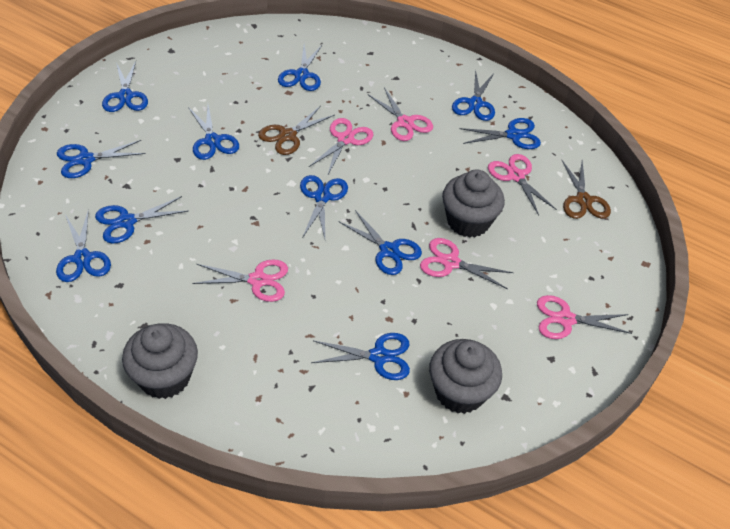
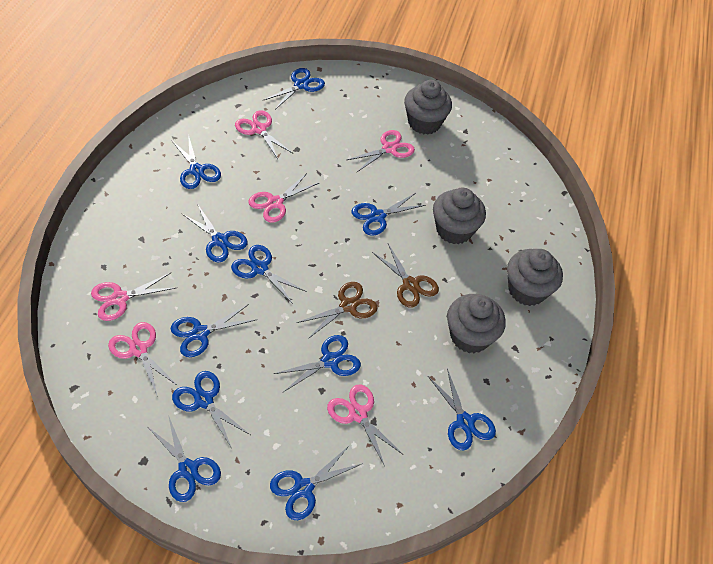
grey cupcake: [122,323,198,399] [429,339,502,414] [442,170,505,238] = 3 -> [404,80,452,134] [433,188,486,244] [447,294,506,353] [507,249,563,306] = 4

